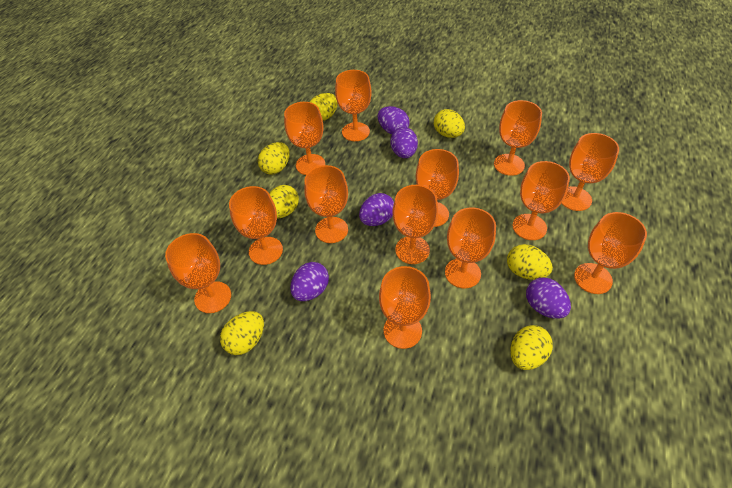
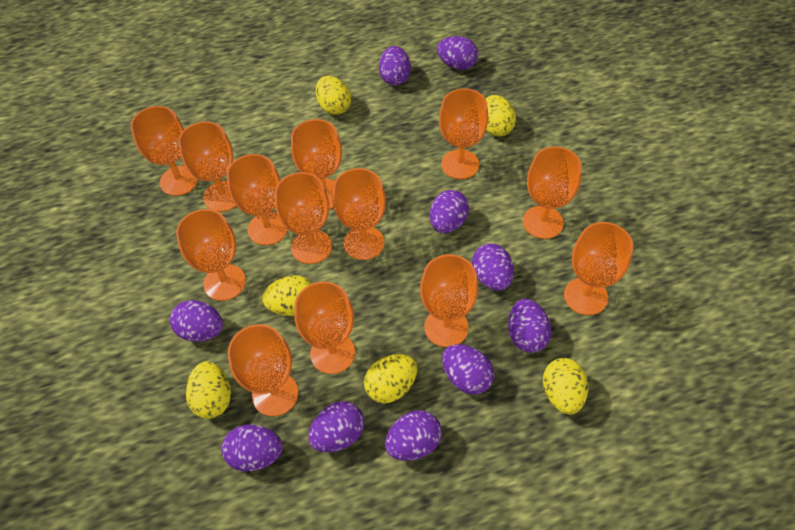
purple egg: [290,262,329,301] [359,193,394,226] [378,106,410,134] [390,127,418,158] [526,277,571,319] = 5 -> [170,300,223,342] [221,425,283,471] [308,401,365,452] [379,46,411,86] [385,410,442,461] [430,190,469,233] [437,36,478,70] [442,344,494,395] [472,244,514,291] [508,299,551,353] = 10
yellow egg: [220,311,264,355] [258,142,290,175] [269,185,299,219] [310,93,338,121] [434,109,465,138] [507,244,553,280] [510,325,553,370] = 7 -> [186,361,231,419] [262,275,312,316] [315,76,351,115] [364,354,417,403] [486,95,516,137] [543,358,588,415] = 6

